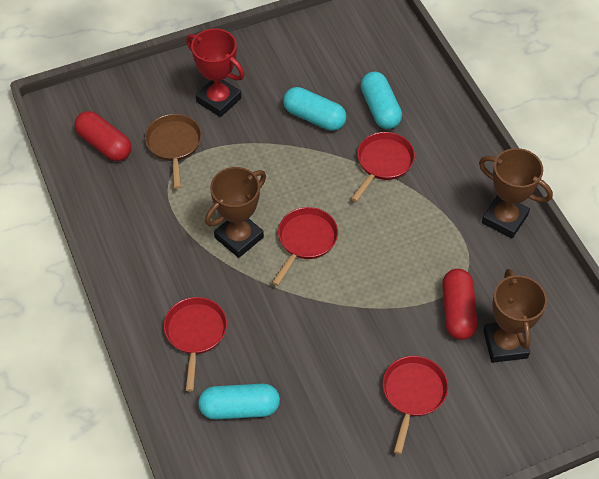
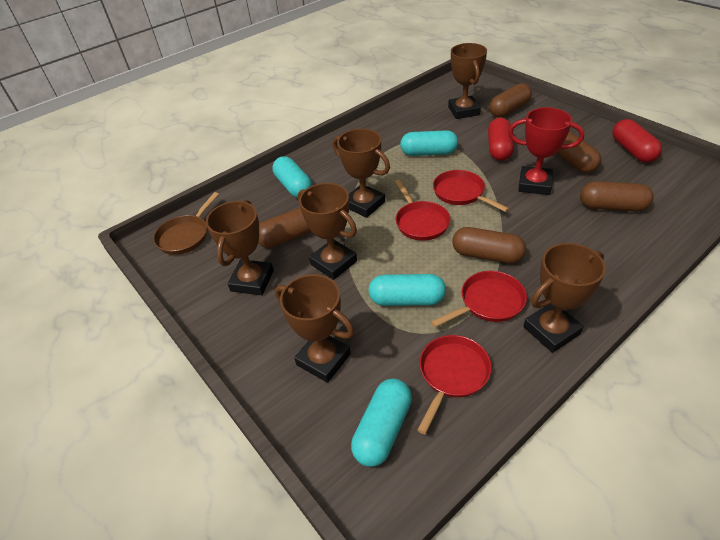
brown capsule: none = 0 -> [258,208,312,248] [452,227,526,263] [489,83,532,118] [556,131,601,173] [580,181,654,211] = 5
brown trophy: [205,167,266,258] [479,148,553,238] [483,269,547,363] = 3 -> [206,200,274,295] [275,274,355,383] [298,183,357,280] [333,129,390,218] [448,43,487,119] [523,243,606,353] = 6
turquoise capsule: [198,383,280,420] [283,87,346,131] [361,72,402,129] = 3 -> [272,156,312,198] [351,378,412,467] [368,274,446,306] [400,130,458,156] = 4

